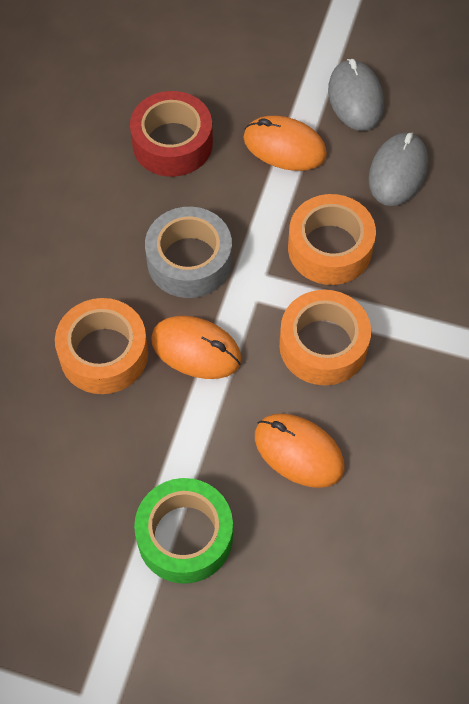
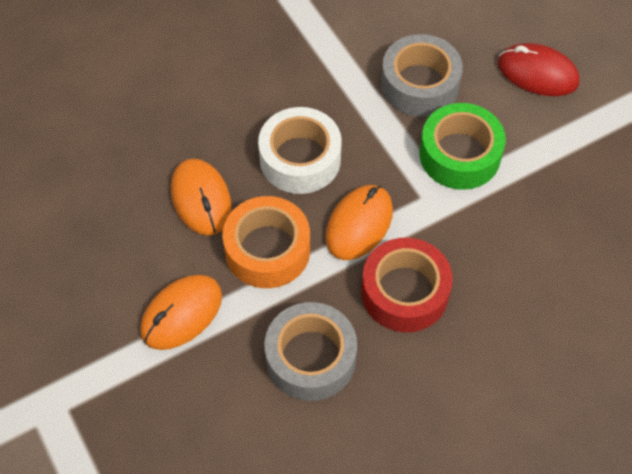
grey mouse: [328,59,384,131] [369,132,428,206] = 2 -> none = 0
grey tape: [145,207,232,298] = 1 -> [265,302,357,401] [381,34,463,117] = 2
orange tape: [55,298,148,394] [279,290,371,385] [288,194,376,285] = 3 -> [222,196,310,288] = 1
red mouse: none = 0 -> [498,43,580,96] = 1
white tape: none = 0 -> [258,107,342,194] = 1

